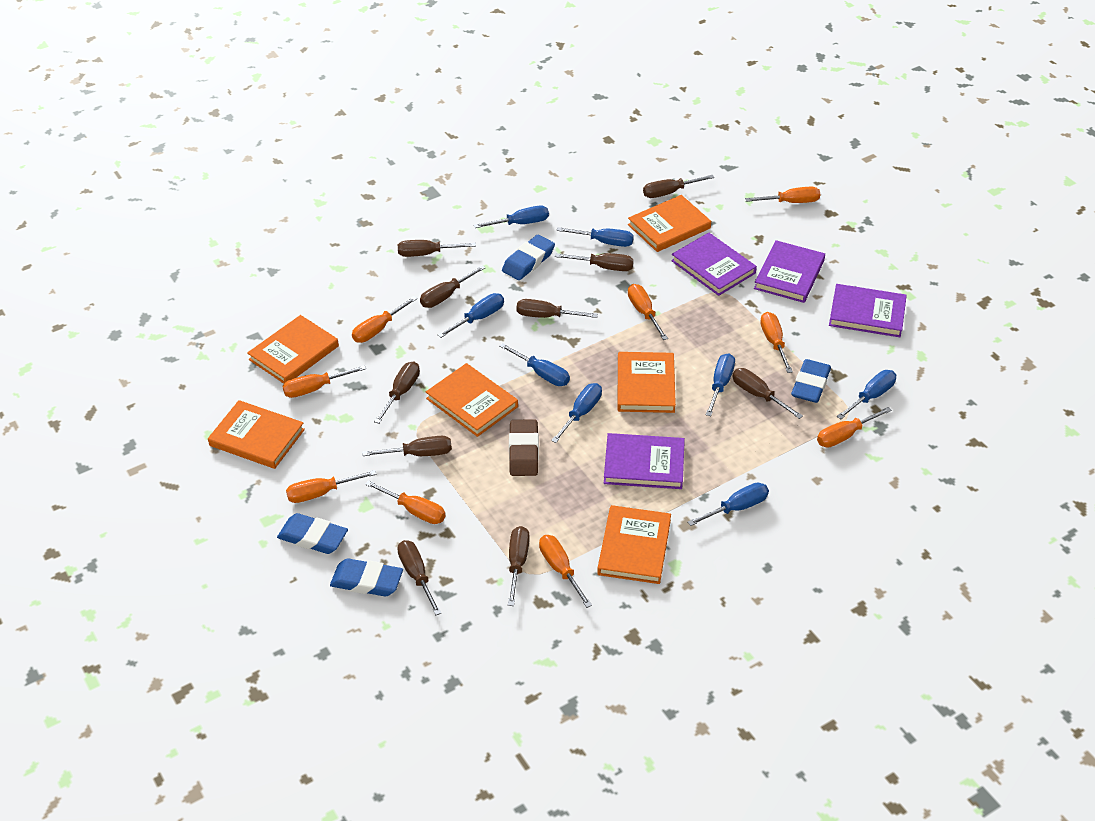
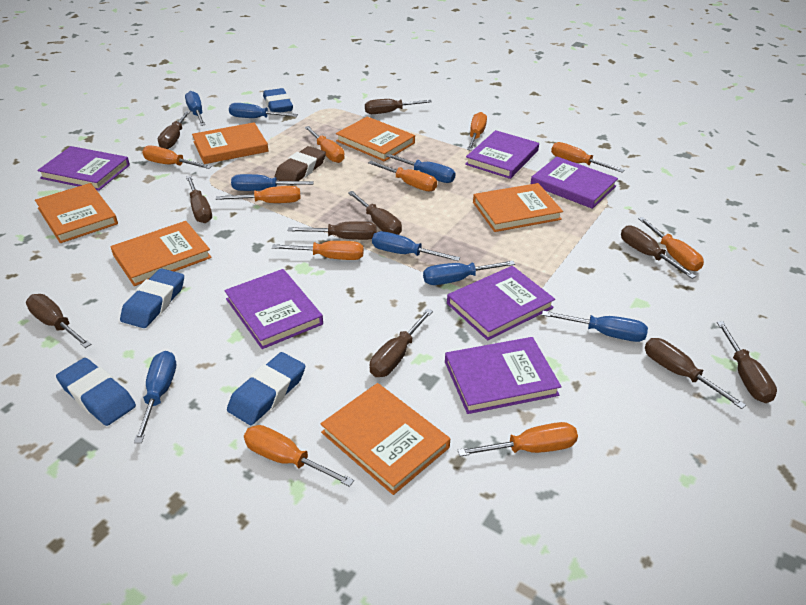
orange screwdriver: [282,365,366,398] [286,470,377,503] [352,296,417,343] [365,480,446,524] [539,535,592,608] [628,284,668,340] [745,187,820,203] [760,312,793,373] [817,407,892,448] = 9 -> [142,145,212,169] [216,186,301,203] [244,425,354,487] [272,241,364,260] [304,126,345,163] [368,161,437,192] [458,422,578,457] [467,112,487,151] [551,142,624,173] [638,217,704,271] = 10
purple book: [604,433,685,489] [671,233,757,296] [754,240,825,303] [829,284,907,337] = 4 -> [37,146,130,191] [224,269,323,349] [445,337,561,414] [447,266,555,340] [465,130,539,179] [531,157,618,209] = 6

